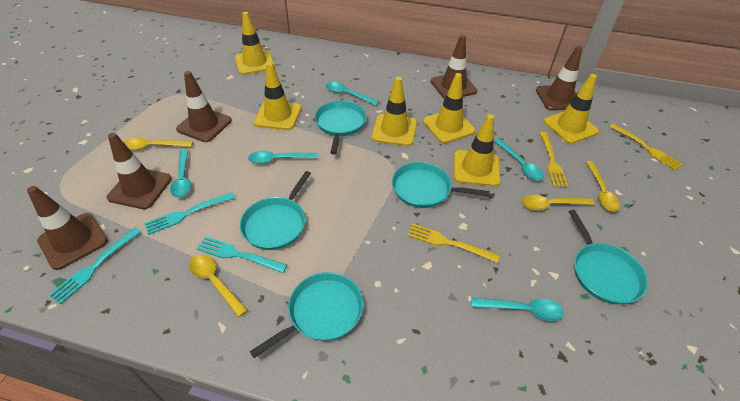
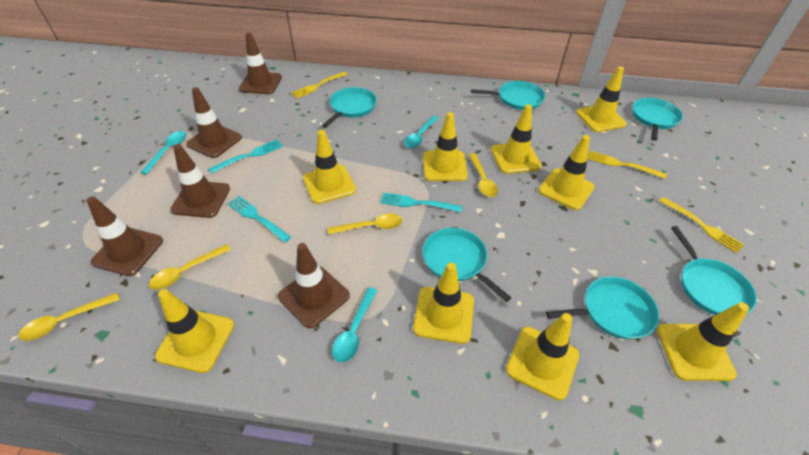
turquoise pan: [240,171,311,250] [250,272,363,358] [315,100,366,155] [392,162,490,208] [569,210,648,304] = 5 -> [322,87,377,128] [422,228,511,302] [471,81,545,110] [546,276,659,339] [632,98,683,141] [671,226,757,315] = 6
turquoise spoon: [170,149,191,198] [248,151,318,164] [326,82,379,106] [472,297,564,321] [494,139,544,181] = 5 -> [140,131,186,175] [332,287,377,363] [404,116,439,148] = 3
yellow traffic cone: [235,12,275,75] [253,62,302,130] [371,77,417,146] [423,73,475,143] [454,114,501,187] [544,74,599,144] = 6 -> [155,289,234,373] [303,130,356,204] [413,263,474,344] [423,112,468,181] [491,104,542,174] [506,313,579,400] [538,135,595,210] [576,67,627,132] [657,302,749,381] = 9

